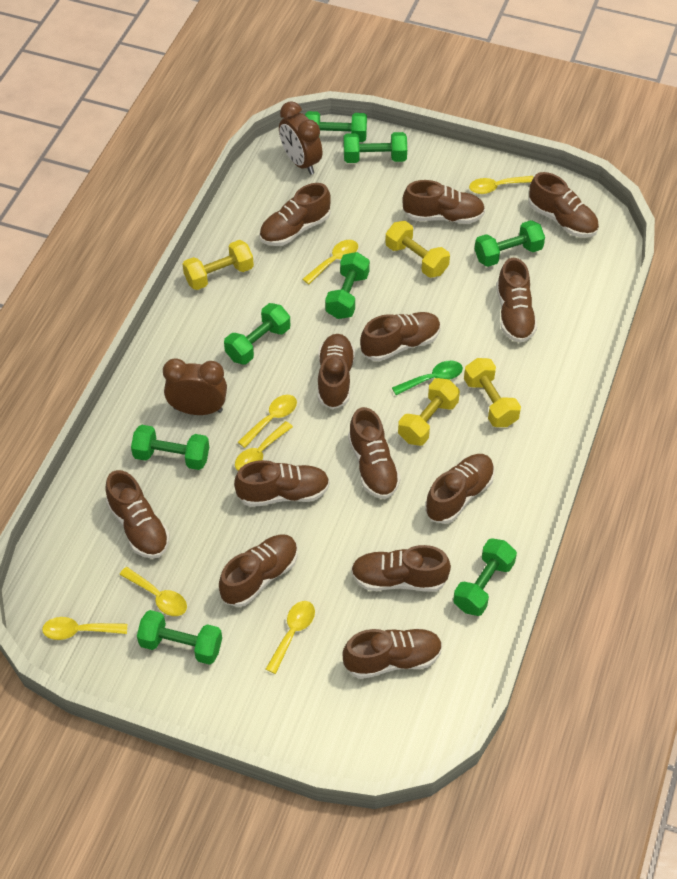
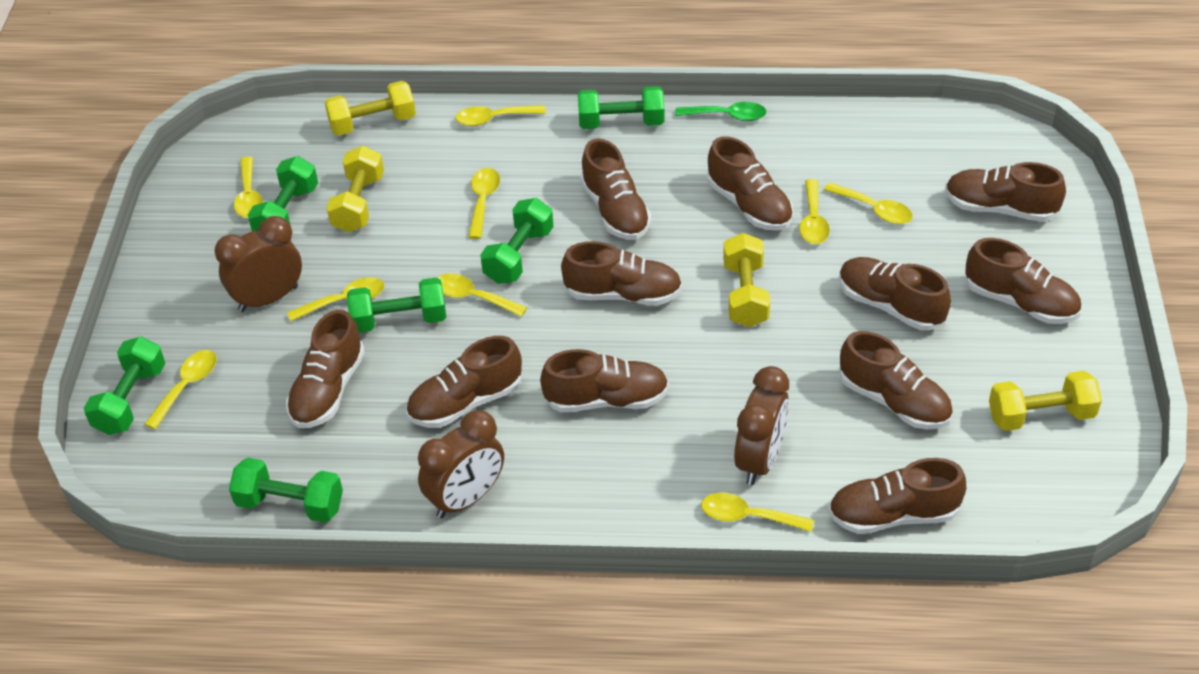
brown clock: [163,359,227,415] [279,101,322,175] = 2 -> [215,216,302,312] [418,410,504,518] [734,366,789,485] = 3
brown shoe: [105,470,170,559] [219,534,298,607] [234,460,330,507] [259,183,331,246] [318,334,355,409] [343,628,442,679] [348,407,401,499] [351,545,451,592] [360,312,441,361] [402,180,485,224] [425,454,495,524] [496,258,537,343] [529,172,599,237] = 13 -> [286,310,365,428] [406,336,522,428] [540,349,669,412] [561,241,682,306] [580,139,651,240] [707,136,793,231] [828,458,966,534] [839,257,951,330] [840,331,953,429] [945,162,1066,222] [965,238,1081,324] = 11
green dumbbell: [131,425,209,470] [137,610,222,665] [224,303,290,365] [305,111,367,142] [325,252,370,319] [344,132,407,163] [453,538,517,616] [475,220,545,267] = 8 -> [84,336,165,435] [229,458,343,523] [248,156,318,231] [347,277,446,333] [480,198,554,284] [578,86,664,129] = 6
yellow spoon: [42,617,127,640] [119,567,187,616] [235,421,293,471] [238,395,297,448] [266,601,315,674] [303,240,358,284] [469,176,534,194] = 7 -> [144,350,217,429] [234,157,263,218] [287,277,384,321] [437,273,527,317] [456,105,546,126] [468,168,500,239] [701,493,814,532] [800,179,830,244] [824,182,913,224] = 9

